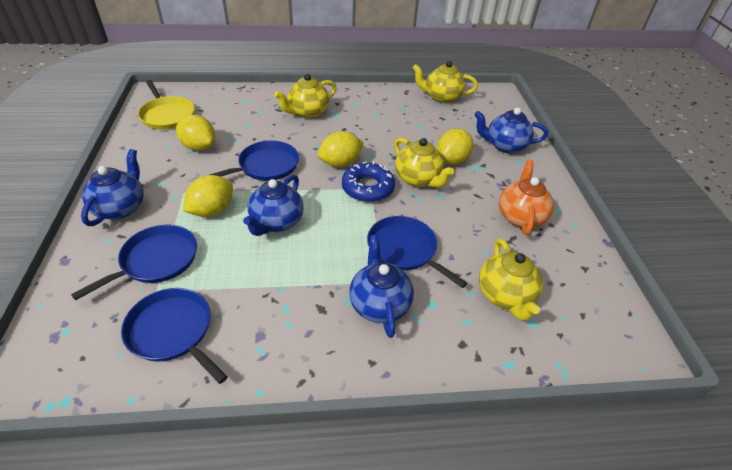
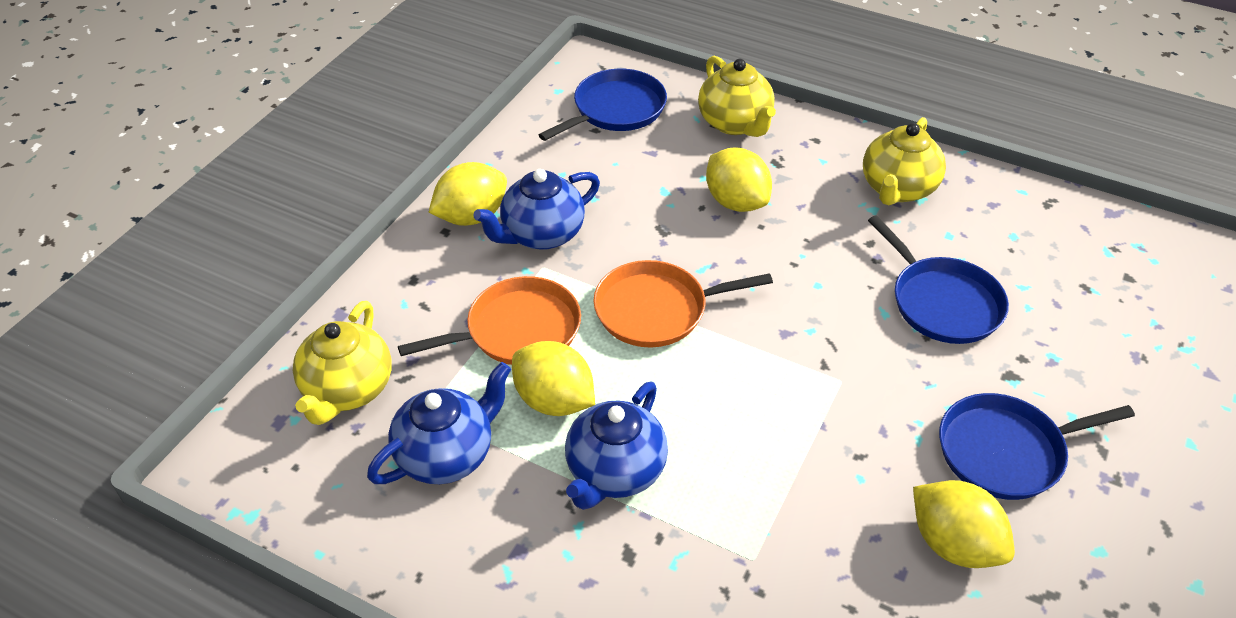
blue donut: [342,162,395,202] = 1 -> none = 0
blue pan: [71,225,197,300] [121,288,228,384] [210,141,299,181] [367,216,467,288] = 4 -> [539,69,667,141] [868,215,1009,344] [939,393,1135,500] = 3
blue teapot: [81,149,143,226] [243,175,304,236] [349,235,414,338] [474,108,548,154] = 4 -> [367,362,511,484] [473,169,600,250] [565,381,668,510] = 3
orange pan: none = 0 -> [398,276,581,365] [593,260,773,347] = 2
orange teapot: [499,160,554,235] = 1 -> none = 0
yellow pan: [138,80,195,130] = 1 -> none = 0
yellow teapot: [274,74,337,119] [394,138,454,187] [413,61,478,103] [479,239,543,321] = 4 -> [293,301,392,425] [698,56,776,137] [863,117,946,205] = 3

